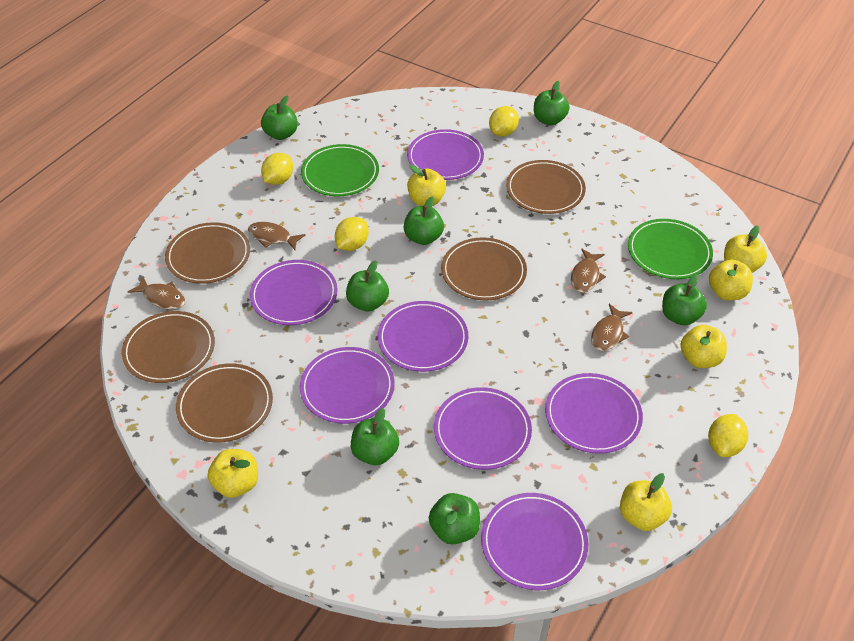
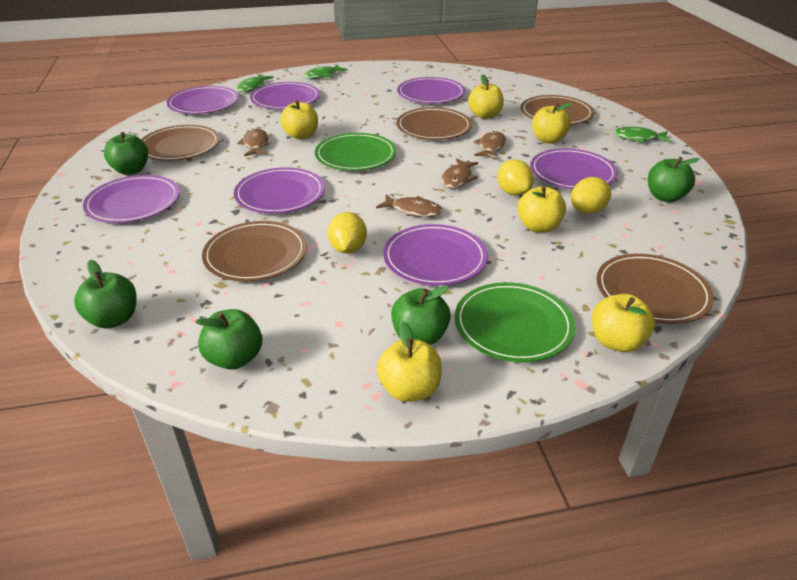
green apple: [261,96,298,140] [346,260,389,312] [351,408,399,465] [404,197,444,245] [429,493,480,545] [534,81,569,125] [662,274,707,325] = 7 -> [74,260,137,328] [104,132,148,175] [195,309,262,370] [391,285,451,345] [648,157,700,202] = 5
green fish: none = 0 -> [237,74,274,92] [304,65,348,79] [614,127,671,143] = 3
yellow lemon: [261,153,293,185] [335,217,369,251] [489,106,519,136] [708,414,748,457] = 4 -> [328,212,367,254] [497,160,534,196] [571,177,611,214] = 3

